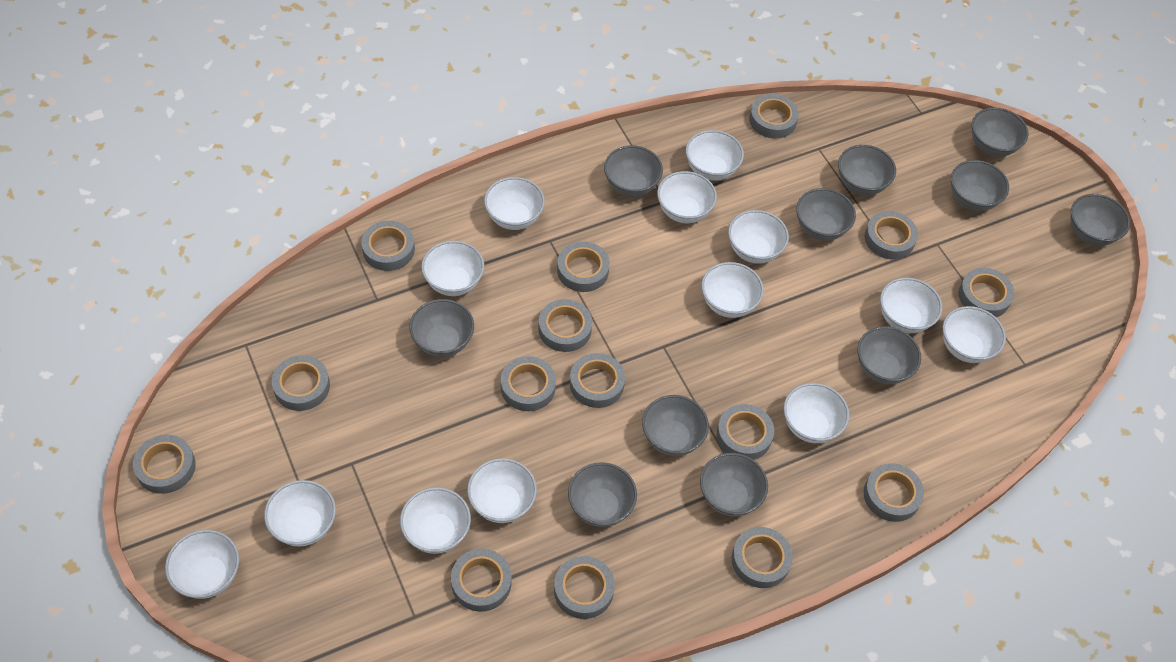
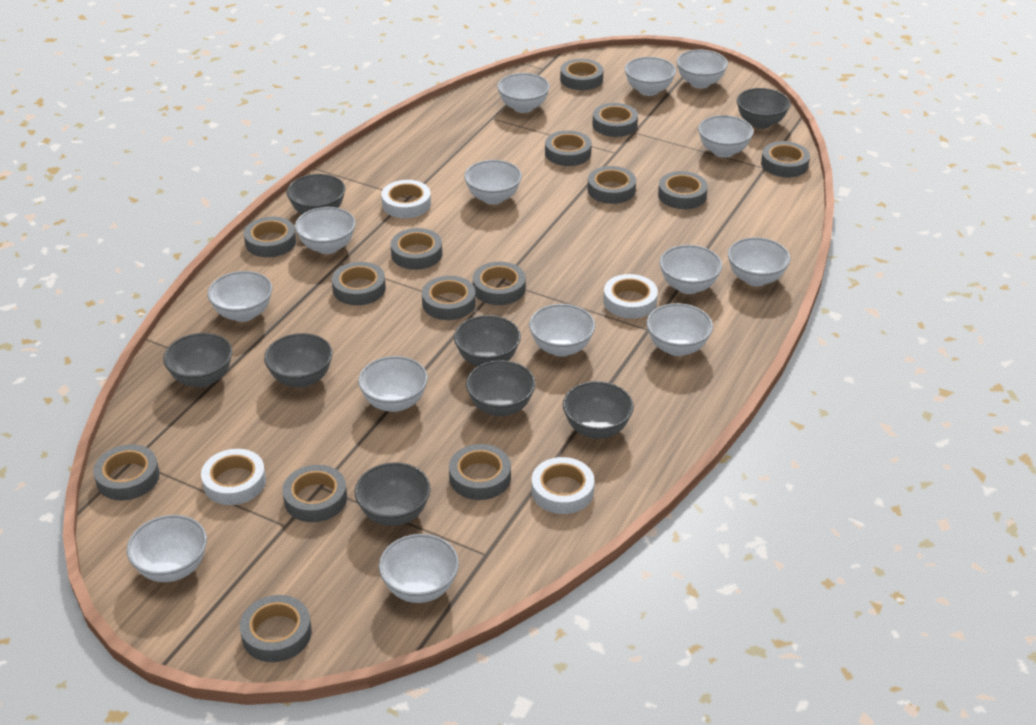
grey bowl: [409,299,474,357] [568,462,637,527] [604,145,663,197] [642,395,709,456] [700,453,768,517] [796,188,856,241] [838,145,896,195] [857,326,921,384] [951,160,1009,211] [972,107,1029,157] [1070,194,1130,246] = 11 -> [163,333,232,387] [264,333,333,388] [287,174,345,214] [355,462,431,526] [454,315,521,366] [466,360,535,416] [563,381,634,439] [737,88,790,129] = 8
white bowl: [165,530,239,599] [264,480,336,547] [400,487,471,554] [421,241,484,296] [467,458,537,523] [484,177,545,230] [657,171,717,223] [686,130,744,181] [701,262,764,318] [728,210,789,264] [784,383,849,443] [880,278,942,333] [943,306,1006,363] = 13 -> [126,515,207,582] [207,271,273,322] [295,207,356,254] [358,356,428,412] [379,534,459,603] [464,160,522,205] [497,73,550,113] [529,304,595,357] [625,57,676,96] [647,303,713,356] [659,245,722,294] [677,50,728,88] [698,115,754,158] [728,237,790,286] = 14
white tape: none = 0 -> [201,449,266,505] [381,180,431,218] [532,457,594,514] [603,274,658,319] = 4

